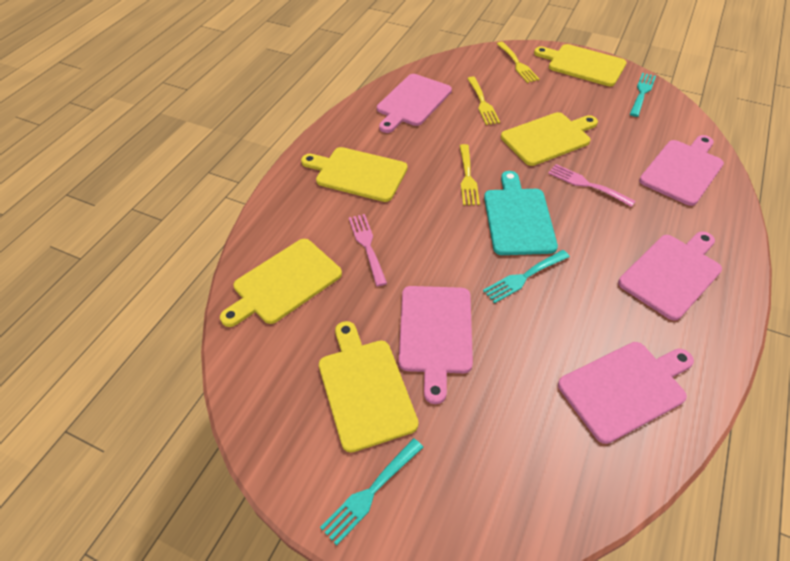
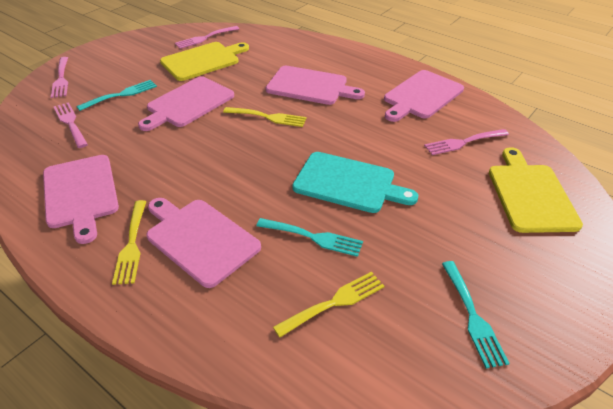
pink fork: [349,214,387,286] [548,164,635,207] = 2 -> [51,57,68,98] [54,102,88,148] [175,26,239,49] [424,129,509,155] = 4
yellow cutting board: [220,239,342,327] [301,147,408,202] [319,321,419,453] [501,112,598,166] [534,44,627,86] = 5 -> [160,42,249,81] [489,147,583,233] = 2

